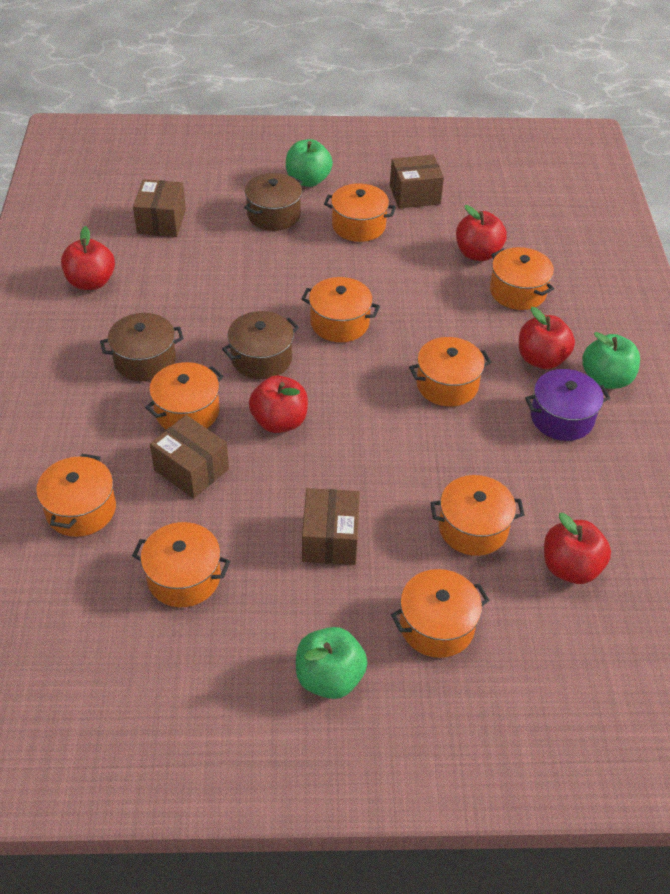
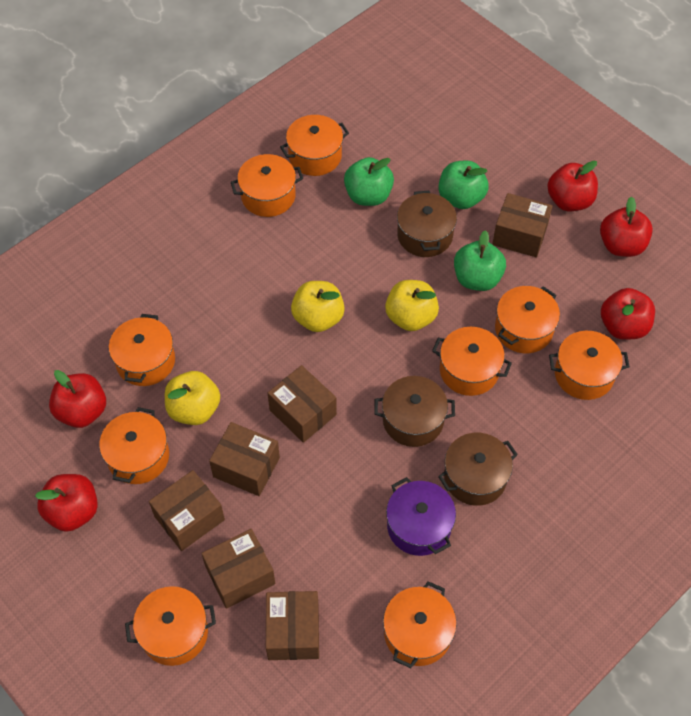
brown box: [133,179,186,237] [150,415,229,499] [302,488,360,565] [390,155,444,209] = 4 -> [149,470,225,551] [201,529,276,609] [209,422,280,496] [266,591,319,660] [268,365,337,443] [492,193,553,257] = 6
yellow apple: none = 0 -> [165,371,220,425] [291,281,345,332] [385,280,439,331] = 3

